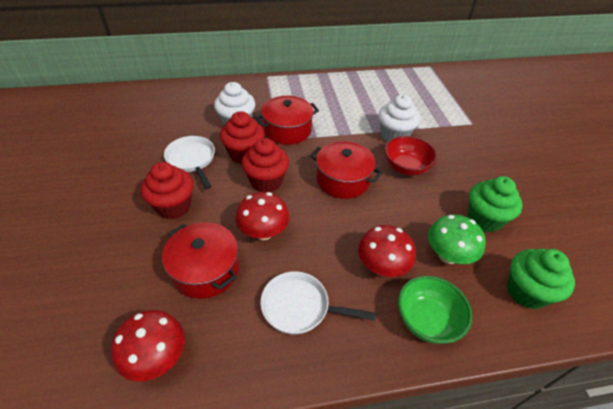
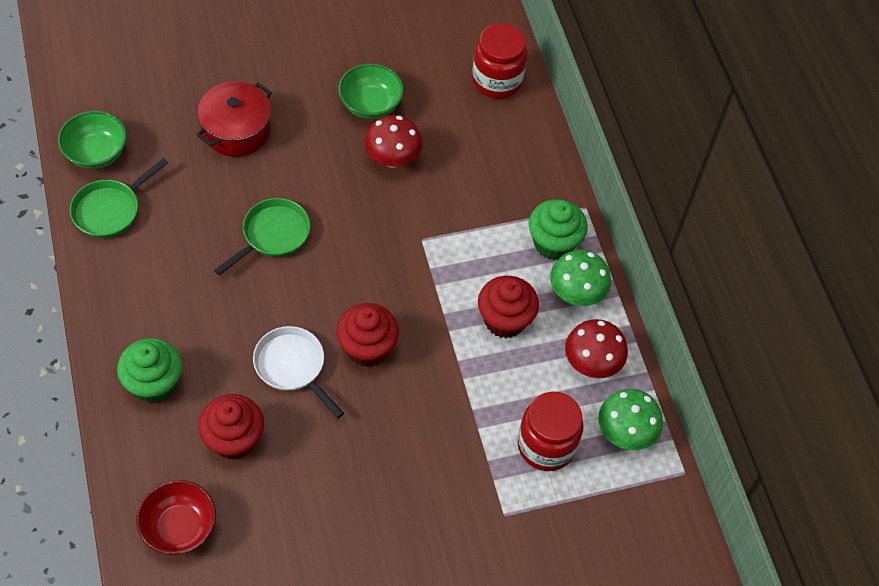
green bowl: [398,276,472,344] = 1 -> [58,110,127,169] [338,63,404,119] = 2
green mushroom: [428,215,486,264] = 1 -> [550,250,611,306] [599,389,663,450] = 2
green pan: none = 0 -> [70,158,168,238] [214,198,310,275] = 2
red jar: none = 0 -> [472,23,527,99] [517,392,584,471] = 2
red mushroom: [111,310,185,381] [235,192,290,240] [358,225,416,277] = 3 -> [364,115,423,168] [565,319,628,378] = 2
red pot: [162,222,239,299] [255,96,319,145] [310,141,382,199] = 3 -> [197,81,272,157] = 1
white cupcake: [214,82,255,126] [379,95,420,142] = 2 -> none = 0
white pan: [164,136,215,189] [260,271,376,334] = 2 -> [253,326,344,418] = 1

